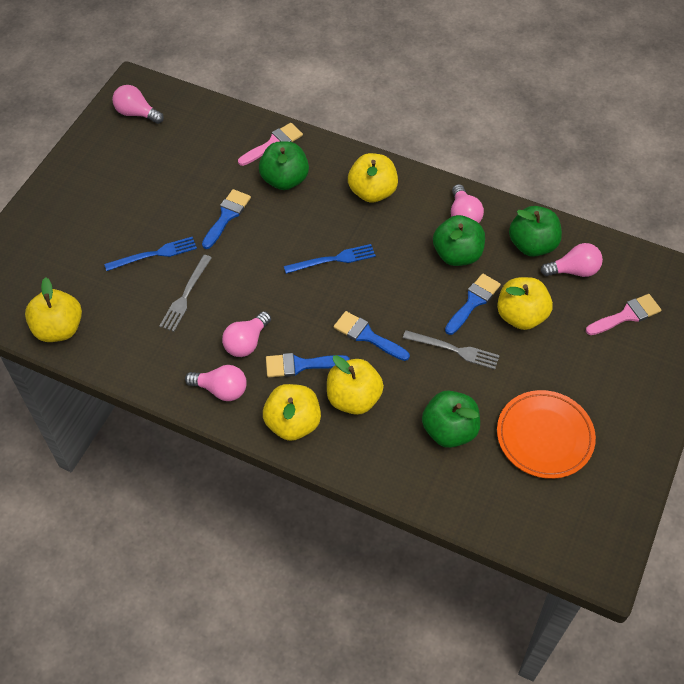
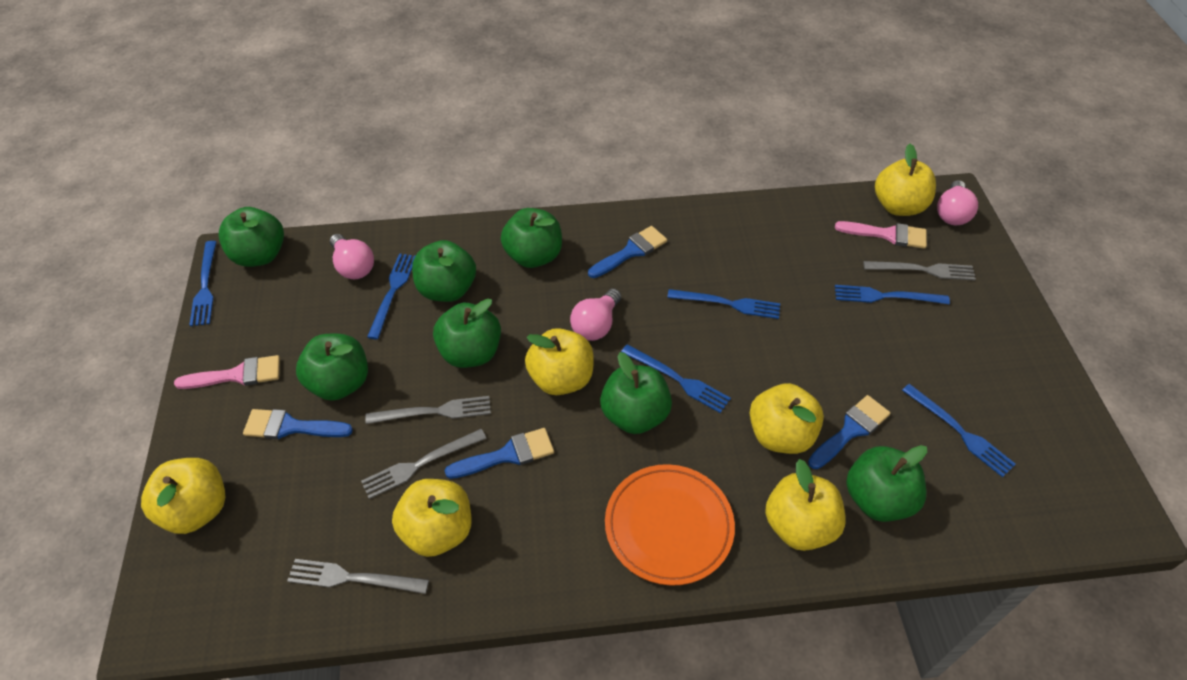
blue fork: [104,237,197,271] [284,244,376,274] = 2 -> [189,241,217,326] [367,254,415,339] [621,344,731,413] [667,289,780,319] [835,285,950,305] [902,384,1016,477] = 6
green apple: [259,141,309,190] [422,390,480,448] [433,215,485,266] [509,206,562,257] = 4 -> [218,207,284,267] [296,333,368,401] [412,240,476,302] [433,299,501,368] [501,208,562,268] [600,352,672,434] [846,445,927,522] = 7
grey fork: [159,255,212,332] [403,330,500,369] = 2 -> [287,559,429,594] [361,429,487,499] [365,396,491,424] [863,261,976,280] = 4
pink light bulb: [112,85,164,124] [185,365,247,401] [222,311,271,357] [451,184,484,223] [541,243,603,277] = 5 -> [330,234,374,279] [570,288,621,341] [937,180,978,225] = 3
yellow apple: [25,277,82,342] [263,384,321,441] [327,355,384,415] [348,153,398,203] [497,277,553,330] = 5 -> [141,458,225,534] [392,479,472,557] [525,328,594,395] [750,383,824,454] [765,459,846,551] [875,144,936,216] = 6

